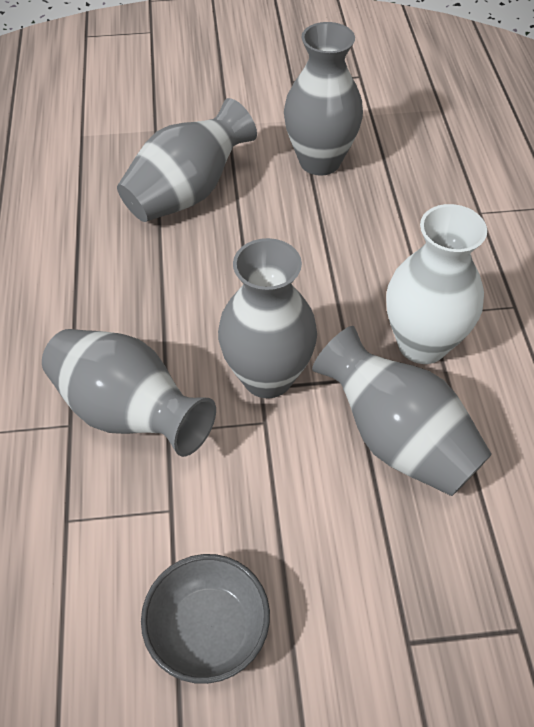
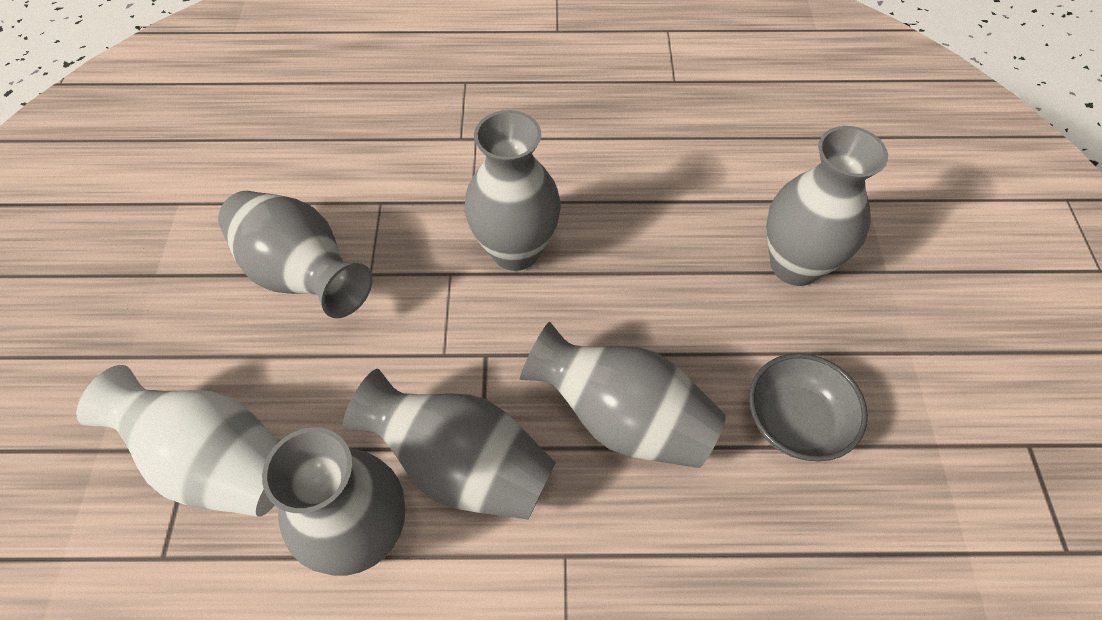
grey vase: [42,329,216,457] [117,98,257,222] [218,238,317,398] [284,22,363,176] [312,326,492,496] = 5 -> [218,191,373,318] [262,427,406,576] [343,369,556,520] [465,110,561,271] [520,321,726,468] [766,126,888,286] = 6

